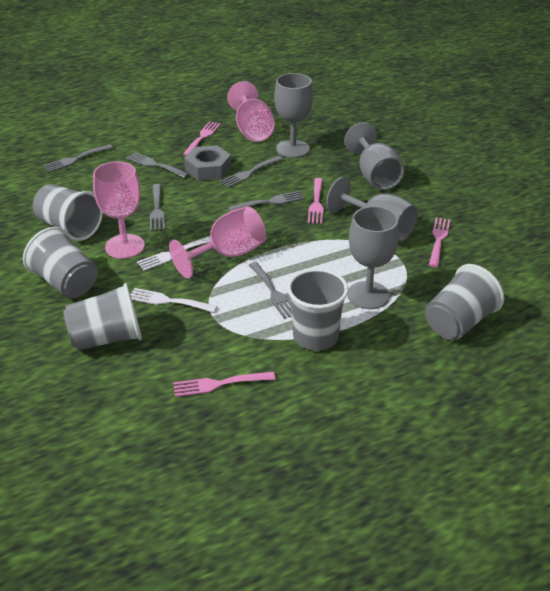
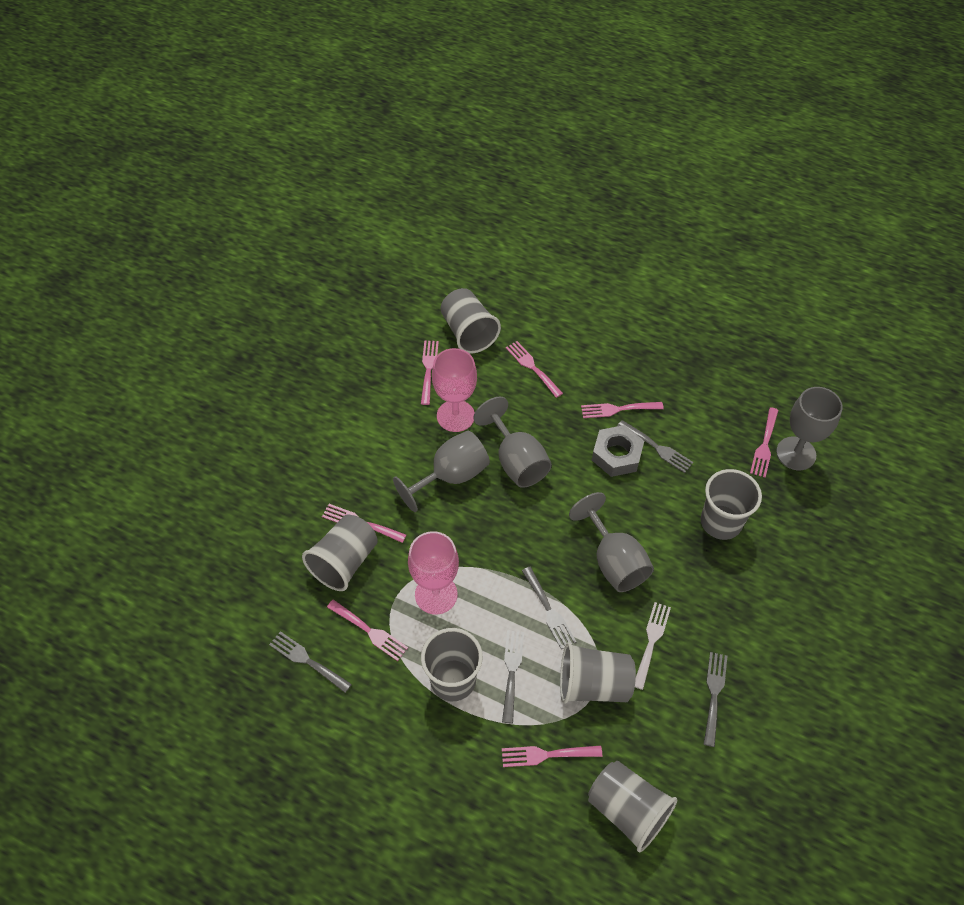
grey cup: [23,227,98,299] [33,184,103,241] [63,283,142,350] [287,269,348,351] [425,264,504,341] = 5 -> [302,515,378,591] [421,628,483,701] [441,288,501,354] [560,642,636,704] [588,761,677,852] [701,469,762,540] = 6
grey fork: [43,144,113,172] [126,152,189,178] [150,184,165,231] [220,156,283,188] [228,191,305,211] [249,262,292,319] = 6 -> [269,631,352,693] [502,630,524,723] [522,567,576,649] [617,420,693,473] [703,652,727,747] = 5
pink fork: [173,372,275,397] [183,121,221,156] [308,178,324,224] [429,218,450,267] = 4 -> [322,504,406,543] [327,599,408,661] [421,340,439,405] [502,746,602,767] [506,341,563,398] [581,402,664,418] [750,407,778,478] = 7
pink goblet: [93,161,145,259] [169,206,266,278] [227,81,275,142] = 3 -> [408,531,459,615] [432,348,477,432] = 2
white fork: [130,288,217,313] [137,236,210,271] = 2 -> [635,602,671,690] = 1

